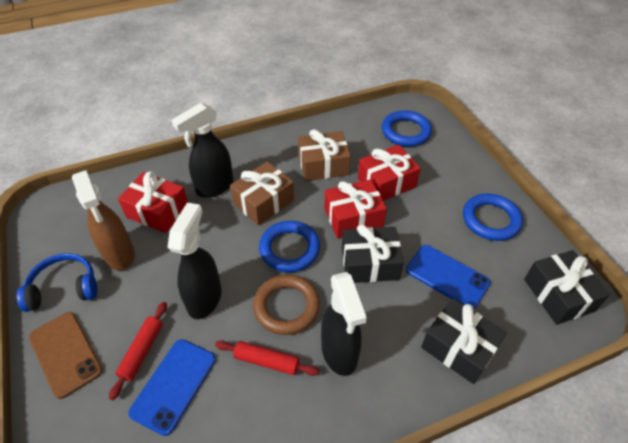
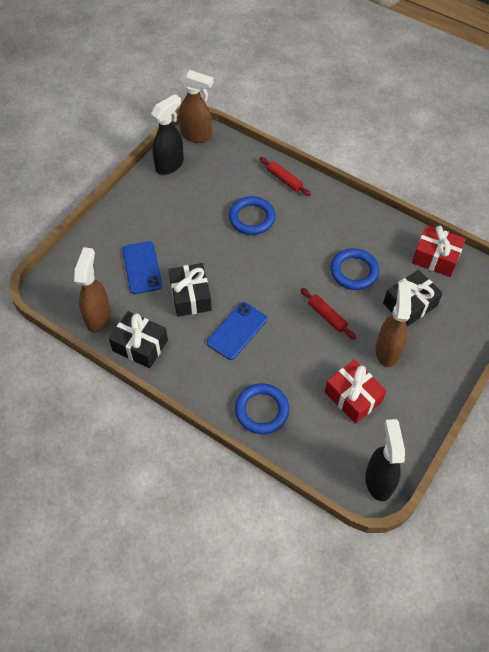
black spray bottle: [167,202,222,319] [171,103,233,198] [321,272,367,376] = 3 -> [151,94,184,175] [365,419,405,502] = 2
blue headphones: [16,253,97,312] = 1 -> none = 0
brown gift: [230,161,294,225] [298,130,351,181] = 2 -> none = 0
brown phone: [29,312,103,399] = 1 -> none = 0
brown ring: [253,274,320,335] = 1 -> none = 0
brown spray bottle: [72,170,135,270] = 1 -> [74,247,111,333] [179,70,214,143] [376,282,411,367] = 3
red gift: [118,171,188,233] [324,179,387,238] [358,145,421,201] = 3 -> [325,359,386,424] [412,225,466,277] = 2

